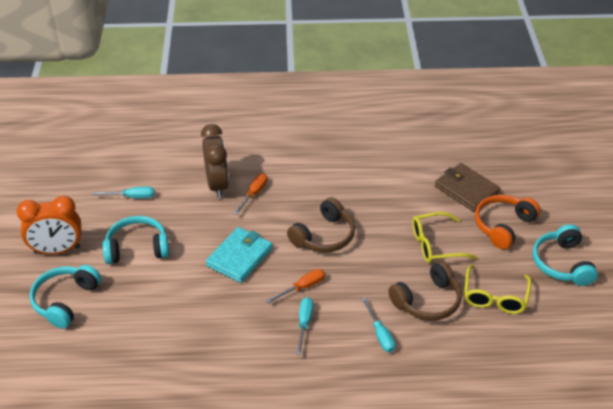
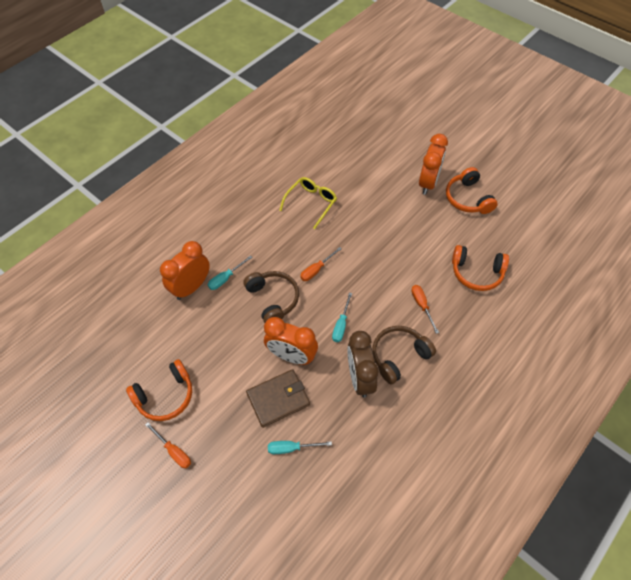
orange clock: [17,196,81,254] = 1 -> [160,241,210,300] [264,317,318,365] [419,134,448,195] = 3
orange headphones: [475,195,541,249] = 1 -> [126,359,192,421] [446,167,498,214] [452,245,509,291] = 3
orange screwdriver: [234,174,267,215] [266,269,325,303] = 2 -> [145,422,191,468] [300,247,342,281] [411,285,439,334] = 3
turquoise headphones: [30,265,101,328] [103,216,169,264] [532,224,598,286] = 3 -> none = 0
turquoise wallet: [206,227,273,283] = 1 -> none = 0
yellow glasses: [412,212,477,263] [464,265,532,314] = 2 -> [279,177,337,229] = 1

